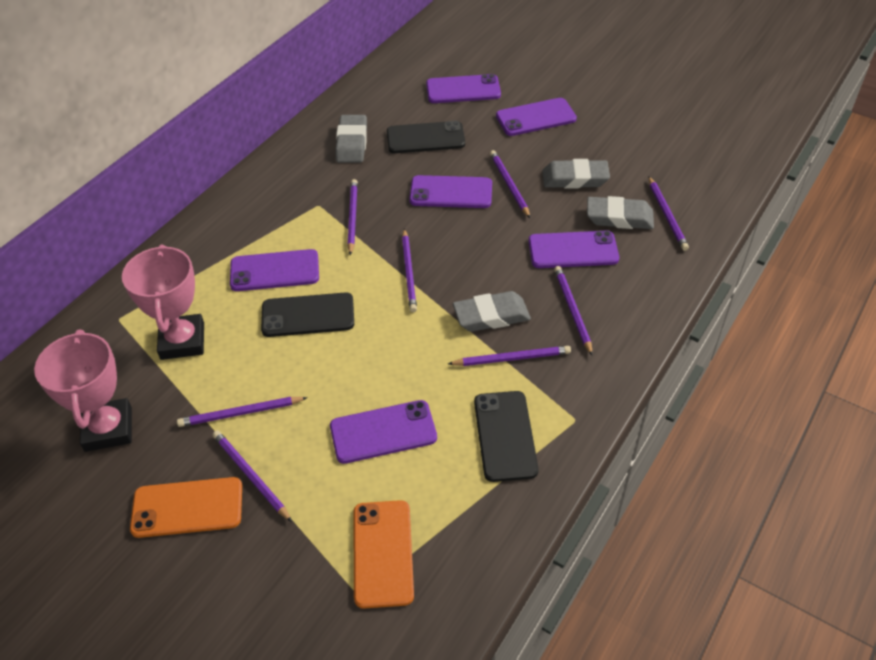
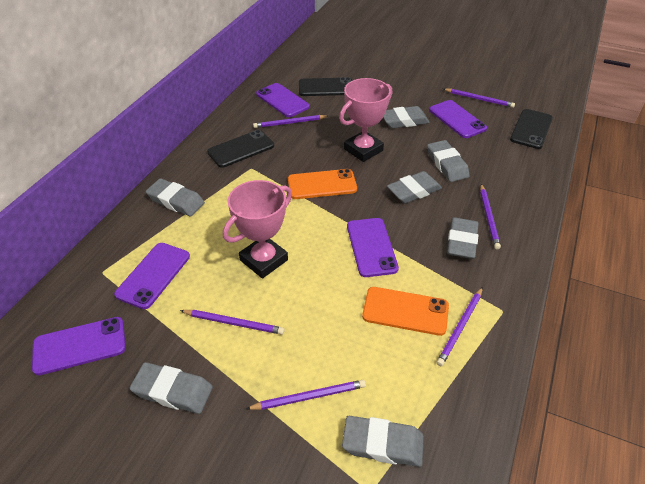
grey eraser: [335,115,367,163] [453,291,531,332] [542,159,610,189] [587,196,654,229] = 4 -> [129,362,213,414] [146,178,205,216] [342,416,424,467] [383,106,430,128] [387,171,442,203] [427,140,470,182] [447,217,479,259] = 7
purple pencil: [177,397,308,427] [213,430,292,522] [347,179,358,256] [402,229,417,312] [448,346,571,366] [490,150,530,218] [554,266,593,356] [649,177,689,251] = 8 -> [180,310,285,335] [246,380,366,410] [253,115,328,128] [436,287,483,366] [443,88,515,108] [480,184,501,250] = 6
purple phone: [230,249,319,291] [330,400,437,464] [409,175,492,208] [426,74,501,103] [496,98,577,136] [528,231,619,268] = 6 -> [32,317,126,375] [114,243,190,309] [256,83,310,117] [347,218,399,277] [429,100,487,138] = 5

